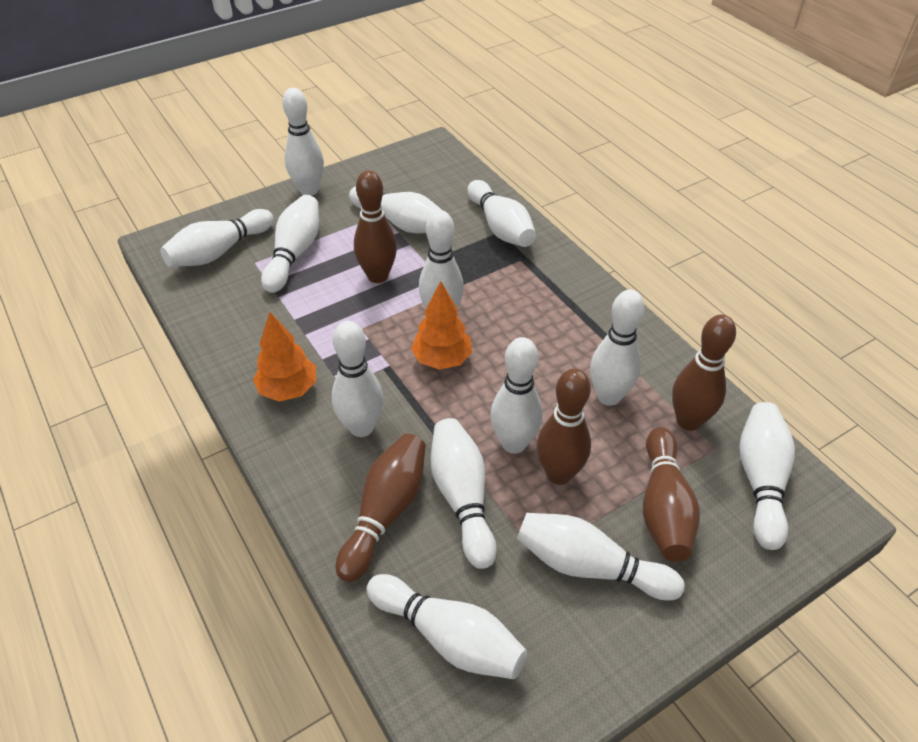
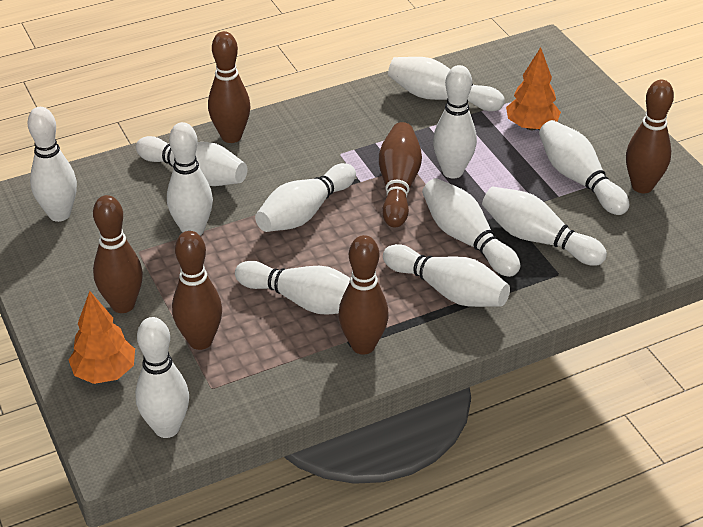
brown bowling pin: [336,434,426,582] [354,170,397,283] [537,369,591,485] [643,427,700,562] [672,315,736,431] = 5 -> [93,195,143,313] [172,231,222,350] [208,31,250,143] [338,235,389,355] [379,122,422,228] [626,80,674,193] = 6
white bowling pin: [160,209,274,267] [261,195,319,293] [282,88,324,196] [332,321,383,437] [349,186,442,233] [367,574,527,679] [419,210,464,309] [431,418,497,569] [468,180,536,247] [490,337,543,454] [517,513,685,601] [590,290,644,406] [739,402,795,550] = 13 -> [28,107,77,222] [135,317,189,438] [136,136,247,186] [167,122,213,236] [235,261,350,315] [255,163,356,232] [383,244,510,307] [388,57,505,111] [422,178,520,277] [433,65,477,178] [482,186,607,266] [539,120,629,215] = 12

